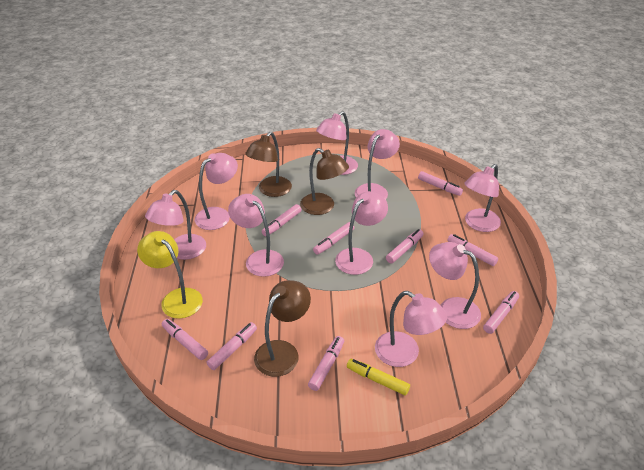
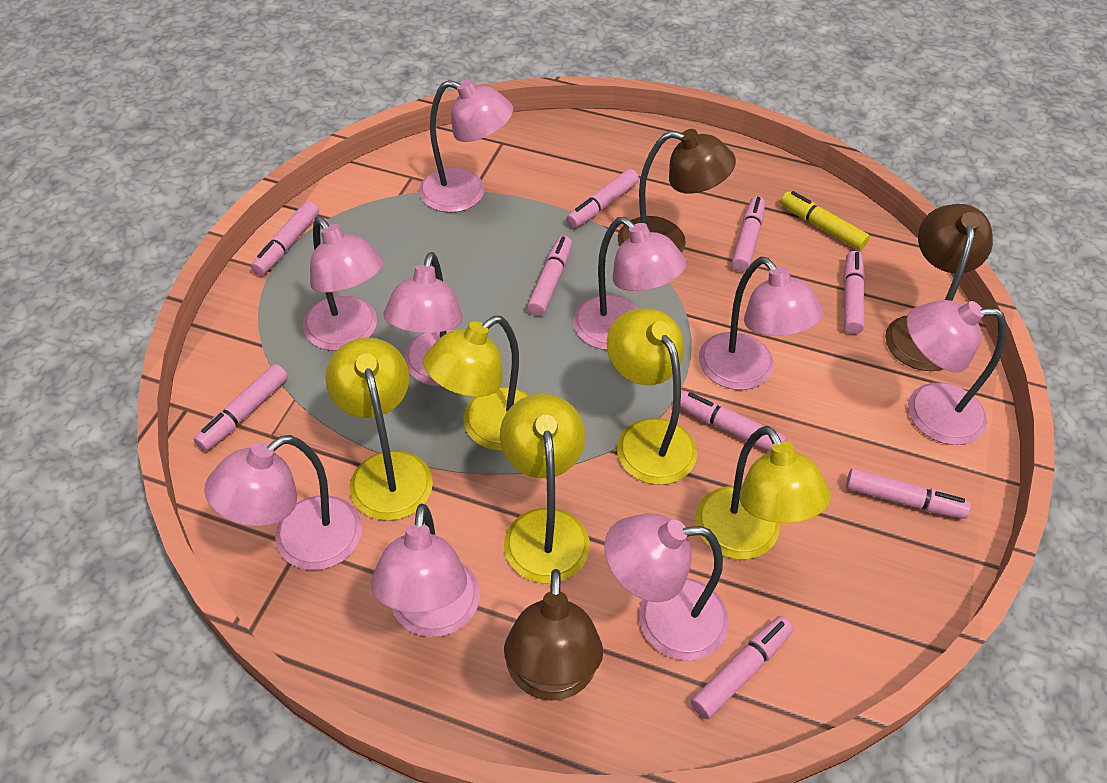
yellow lamp: [137,231,203,319] = 1 -> [325,337,433,521] [423,316,529,451] [500,394,590,583] [607,308,697,485] [695,426,831,559] = 5

